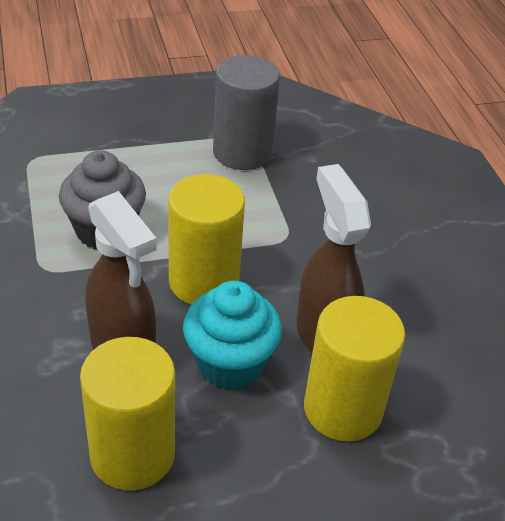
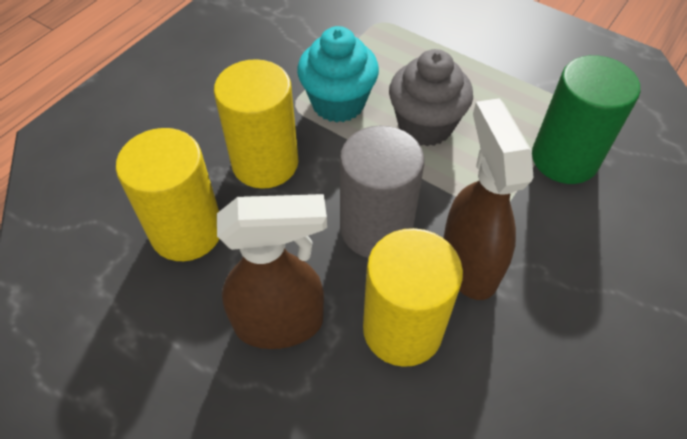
green cylinder: none = 0 -> [532,55,640,184] = 1

